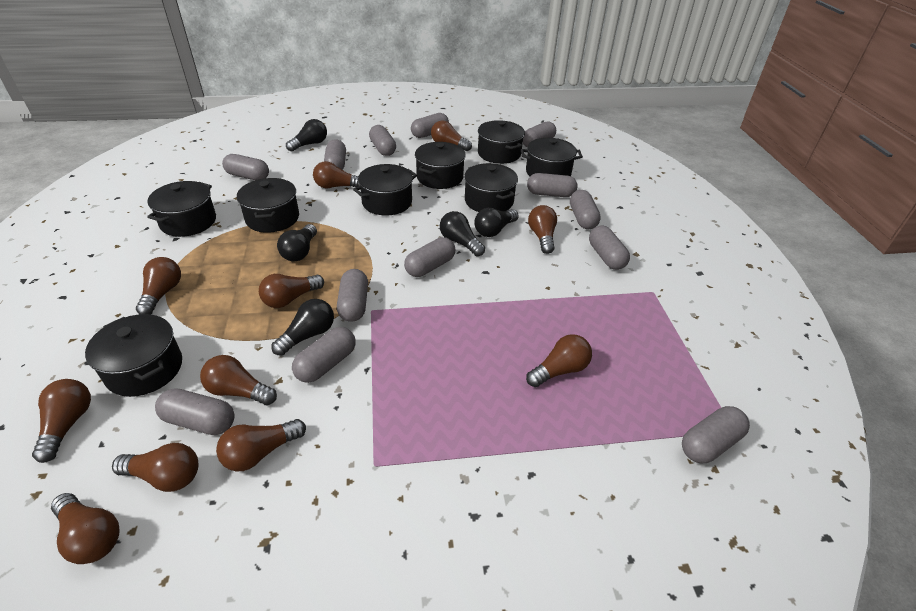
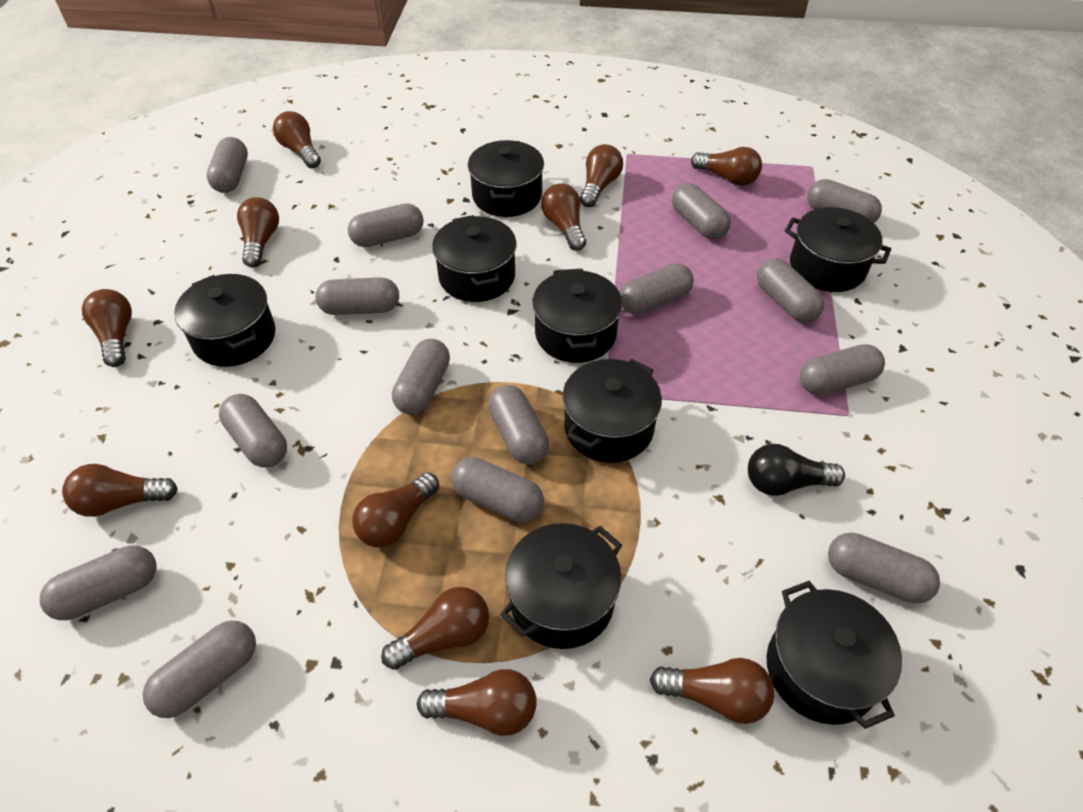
black light bulb: [271,299,334,356] [277,224,317,262] [286,119,327,152] [440,211,485,256] [474,208,519,237] = 5 -> [748,444,845,496] = 1
grey capsule: [155,388,235,435] [222,154,269,180] [292,327,355,383] [324,139,346,170] [337,269,368,322] [369,125,396,156] [404,237,455,277] [411,113,449,138] [523,121,556,147] [527,173,577,197] [570,190,601,229] [589,226,630,270] [682,406,750,463] = 13 -> [40,545,157,620] [143,621,256,718] [207,137,248,193] [219,394,287,468] [316,277,399,315] [348,203,424,247] [392,339,450,415] [451,457,544,522] [488,385,549,465] [620,263,694,314] [672,183,731,239] [757,258,824,322] [800,344,885,395] [807,179,882,223] [828,533,940,603] = 15

